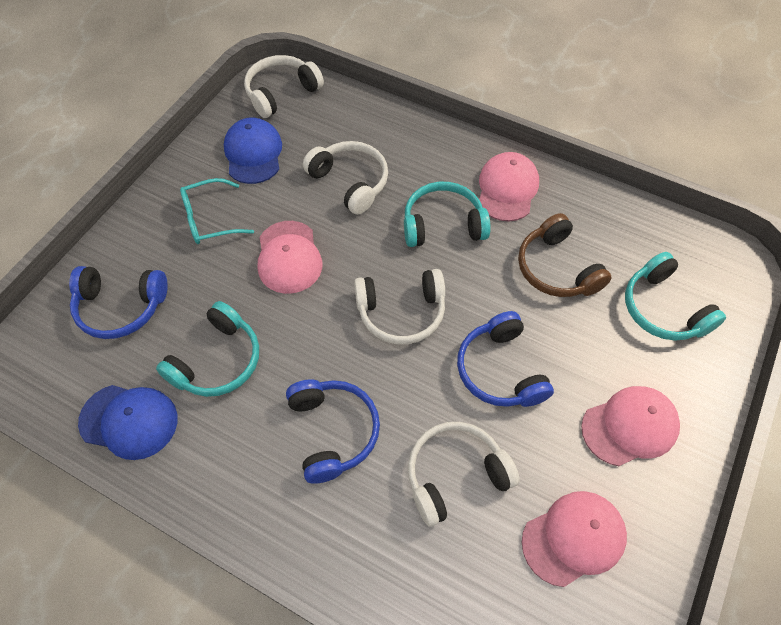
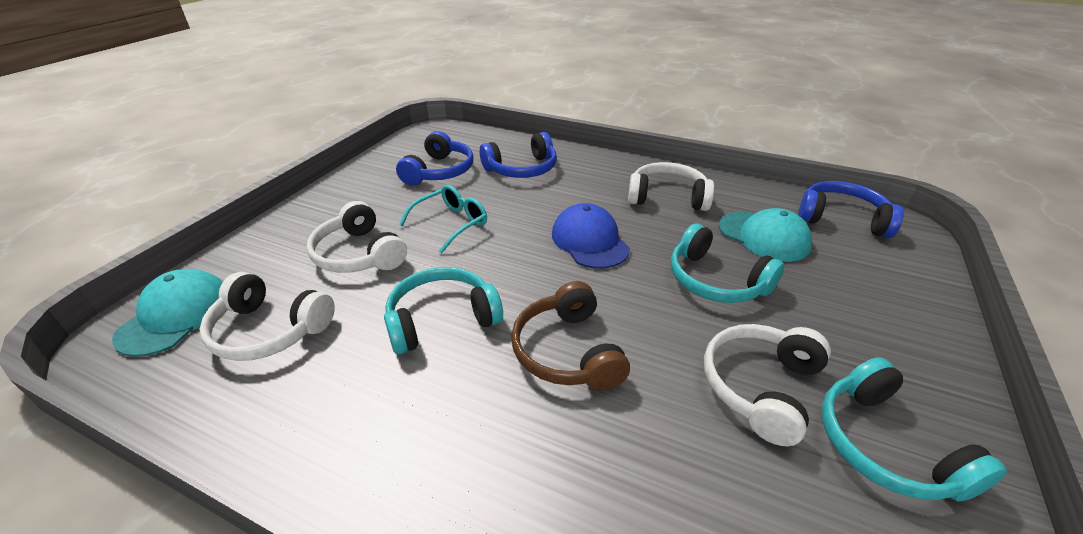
blue cap: [78,385,177,460] [224,118,282,184] = 2 -> [552,203,630,269] = 1
pink cap: [257,221,322,294] [479,152,539,221] [522,491,627,587] [581,386,680,466] = 4 -> none = 0
turquoise cap: none = 0 -> [112,269,223,357] [719,208,812,262] = 2

